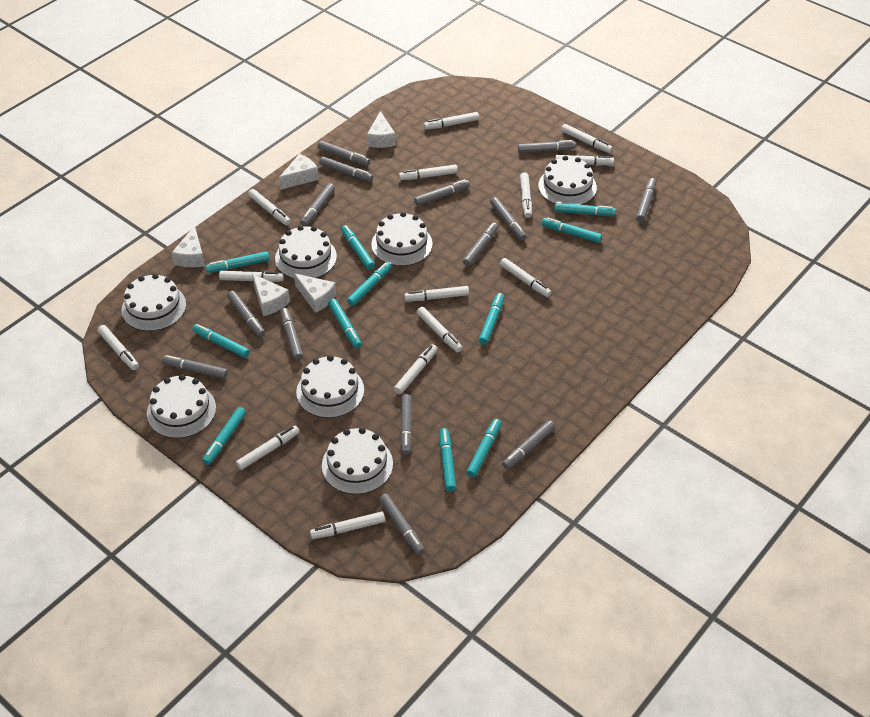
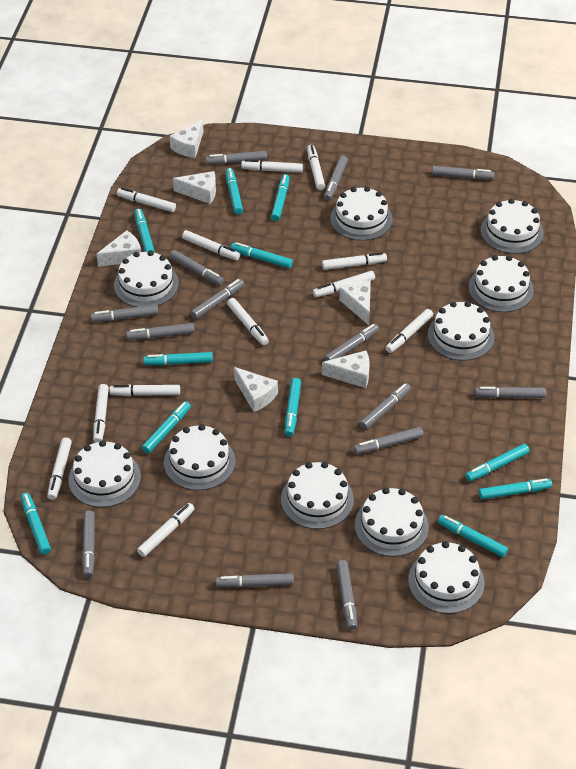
white cake: [121,273,186,331] [147,374,216,438] [275,225,337,279] [296,355,364,418] [322,427,393,494] [371,212,432,266] [538,156,597,205] = 7 -> [68,440,141,507] [114,251,179,307] [164,424,235,490] [281,462,354,529] [330,187,392,241] [355,488,429,557] [408,541,484,614] [428,301,494,361] [468,255,534,312] [481,199,544,254] = 10
white cheese: [172,226,205,267] [252,274,290,316] [279,154,319,190] [294,273,336,313] [367,111,396,148] = 5 -> [97,230,141,267] [170,119,203,158] [173,171,216,204] [234,367,278,412] [322,350,370,388] [339,280,371,325] = 6
white marker: [98,325,139,370] [219,271,284,282] [236,426,300,470] [248,189,291,225] [310,512,385,539] [394,344,437,394] [399,165,458,180] [404,286,469,301] [417,307,463,353] [424,112,479,130] [500,258,552,297] [520,172,532,218] [555,155,614,166] [561,124,613,153] = 14 -> [47,438,72,500] [93,384,109,443] [109,384,180,396] [117,188,176,212] [137,503,195,557] [182,230,240,260] [227,298,269,345] [241,159,303,173] [307,145,325,190] [313,271,375,297] [322,252,387,270] [386,309,433,353] = 12

